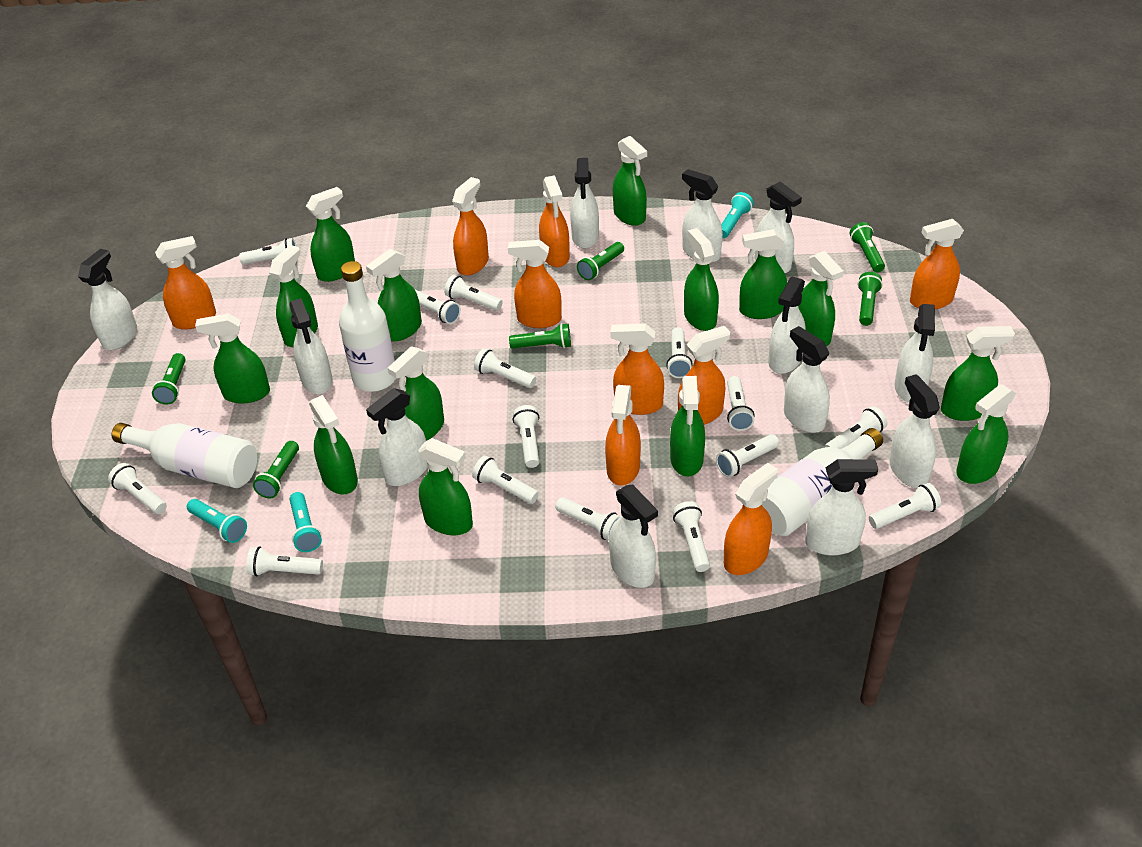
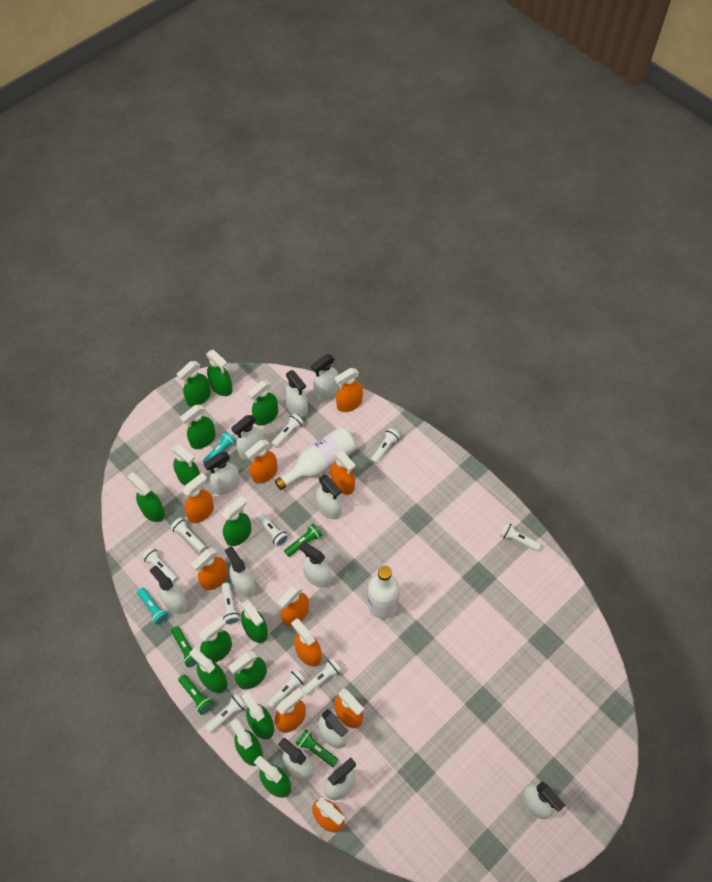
green flashlight: [152,353,186,405] [253,441,299,499] [509,323,571,349] [577,242,624,280] [849,222,885,272] [858,272,883,326] = 6 -> [171,626,197,667] [178,674,214,715] [284,524,322,557] [296,729,338,767] = 4
orange spray bottle: [155,236,216,330] [452,177,489,276] [508,240,562,328] [539,175,570,267] [605,385,641,486] [611,323,664,415] [678,326,730,425] [724,463,778,575] [910,219,964,309] = 9 -> [183,473,214,523] [191,548,228,590] [245,440,277,484] [275,688,306,733] [277,584,309,626] [291,618,322,667] [312,797,345,833] [330,449,356,495] [334,688,364,728] [335,368,363,412] = 10
turquoise flashlight: [187,499,247,543] [290,492,322,552] [721,192,754,238] = 3 -> [137,588,169,625] [203,431,236,463] = 2
white bottle: [112,423,257,488] [339,261,396,392] [762,428,883,536] = 3 -> [275,427,356,490] [367,566,399,619] = 2
white flashlight: [108,463,167,514] [239,238,297,265] [246,546,323,576] [415,290,461,324] [444,275,503,311] [472,456,539,504] [474,348,536,388] [513,405,539,468] [555,497,621,541] [666,327,693,378] [672,501,710,572] [716,434,779,477] [727,376,755,431] [825,406,887,449] [869,483,941,529] = 15 -> [142,547,178,582] [170,517,206,552] [205,694,247,733] [221,583,240,625] [256,512,288,547] [267,669,306,709] [271,413,304,448] [301,658,342,695] [370,428,400,464] [500,523,541,551] = 10

